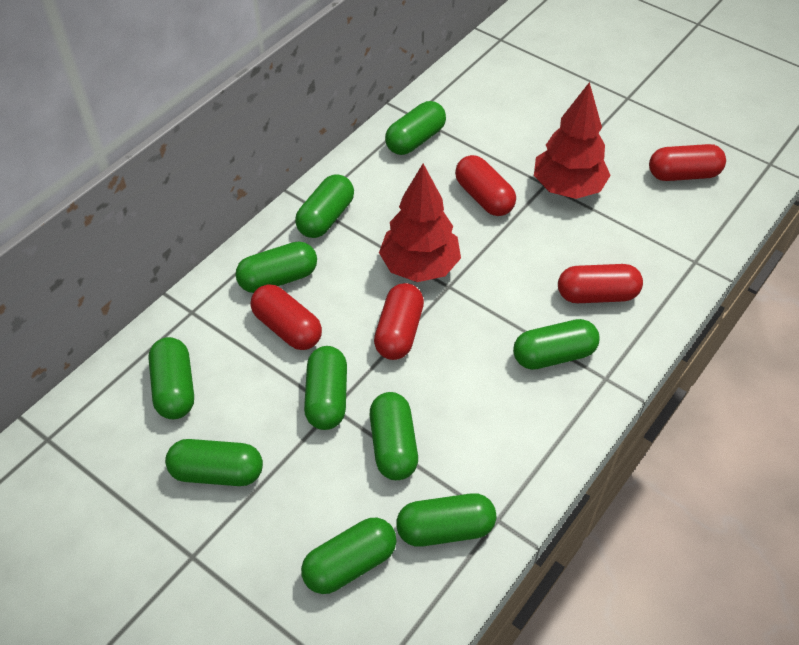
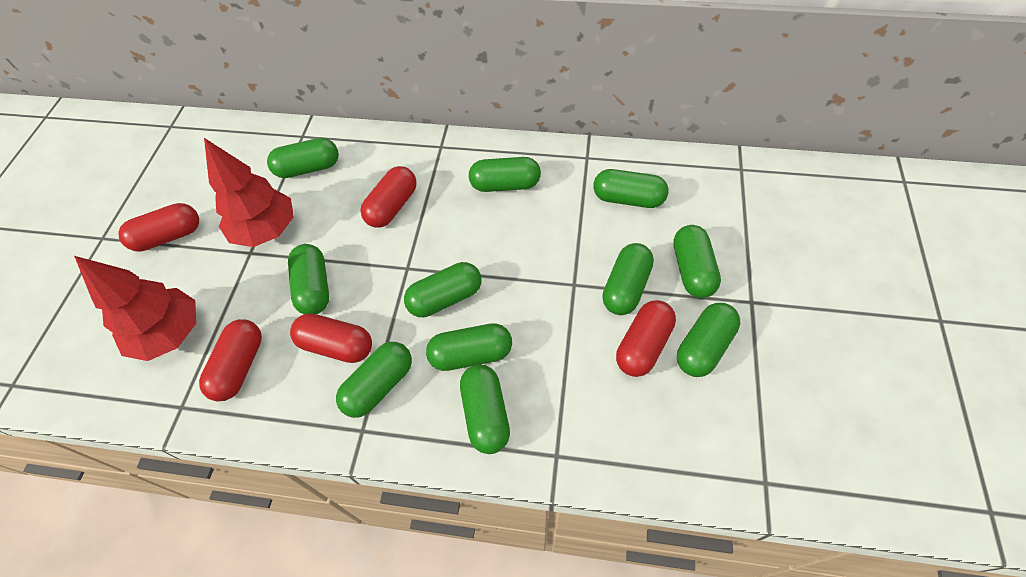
green capsule: [148,337,194,419] [165,439,263,486] [235,241,317,293] [295,174,354,238] [301,518,397,594] [304,346,347,430] [370,392,418,480] [385,101,446,155] [396,493,497,547] [513,319,600,370] = 10 -> [267,138,339,178] [288,244,329,314] [336,342,412,418] [404,262,481,317] [426,323,512,371] [460,365,510,454] [469,157,541,192] [593,169,669,208] [602,243,654,315] [673,225,721,298] [677,303,740,377] = 11

